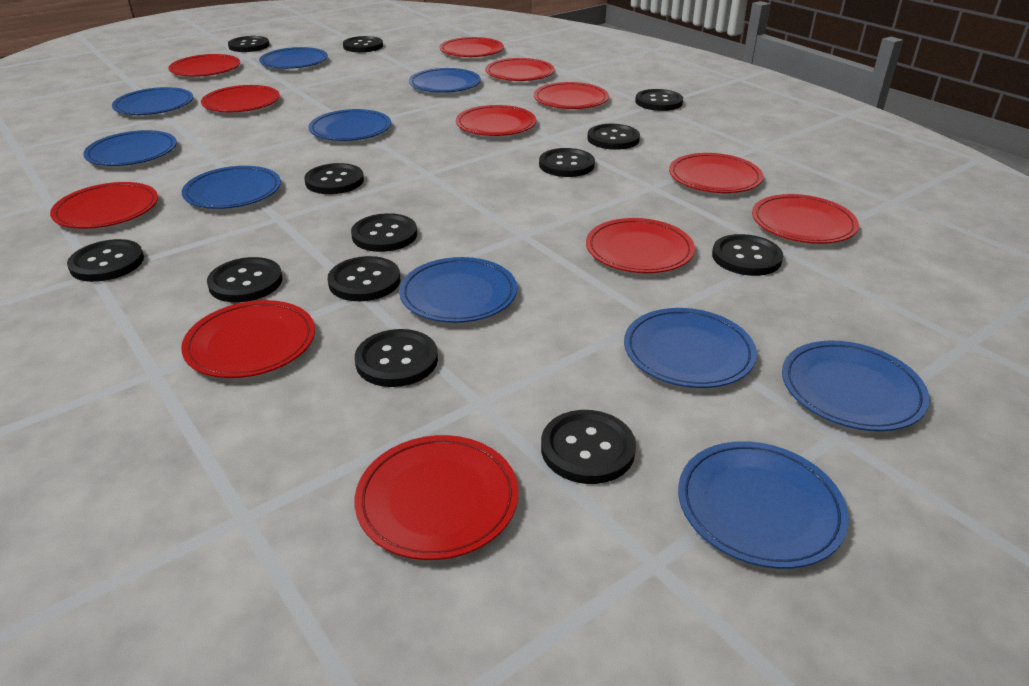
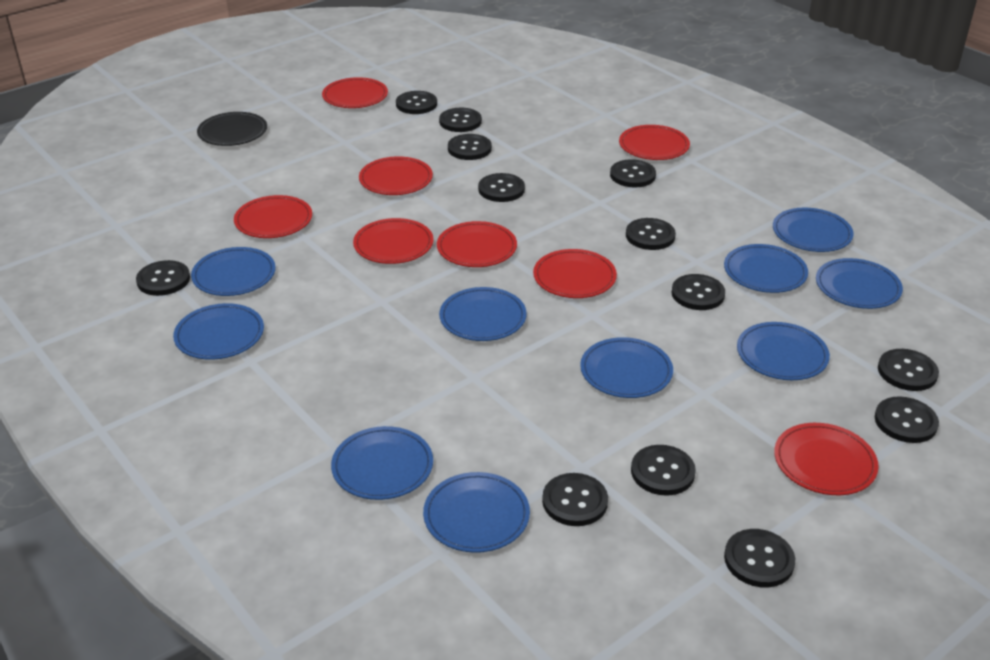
black plate: none = 0 -> [197,112,267,146] = 1
red plate: [50,182,158,229] [169,54,240,77] [181,300,315,378] [201,85,280,112] [355,435,518,560] [439,37,504,57] [456,105,536,136] [485,58,555,81] [534,82,609,109] [586,218,695,273] [669,153,763,193] [752,194,859,244] = 12 -> [234,195,312,238] [322,77,388,108] [353,218,434,264] [359,156,433,195] [437,221,517,267] [533,249,617,298] [619,125,690,160] [774,423,879,495] = 8

